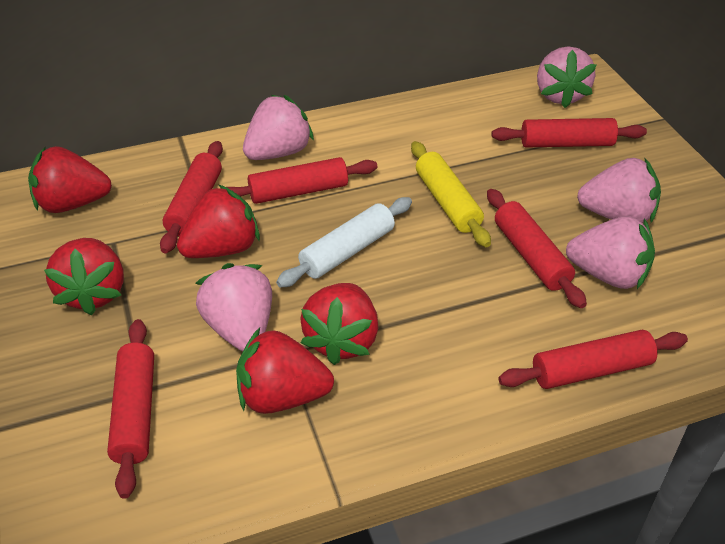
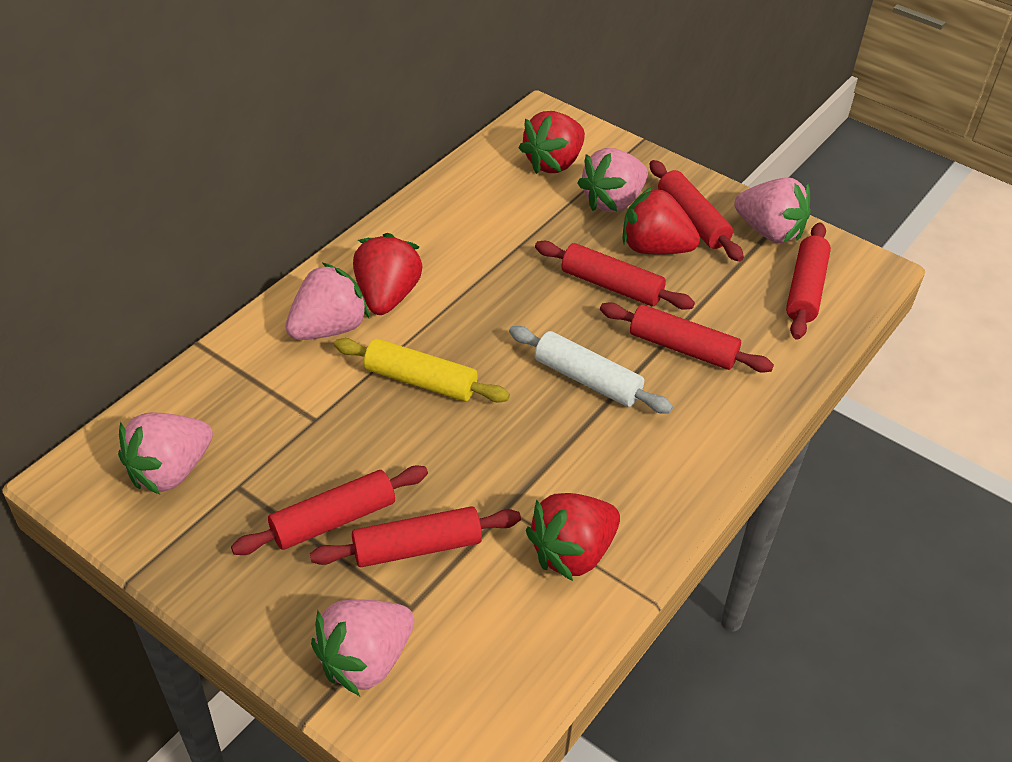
red strawberry: [28,146,112,213] [44,238,124,315] [177,184,260,258] [236,328,334,414] [300,283,379,365] = 5 -> [353,233,423,315] [519,111,585,174] [526,493,620,581] [623,187,700,254] = 4

